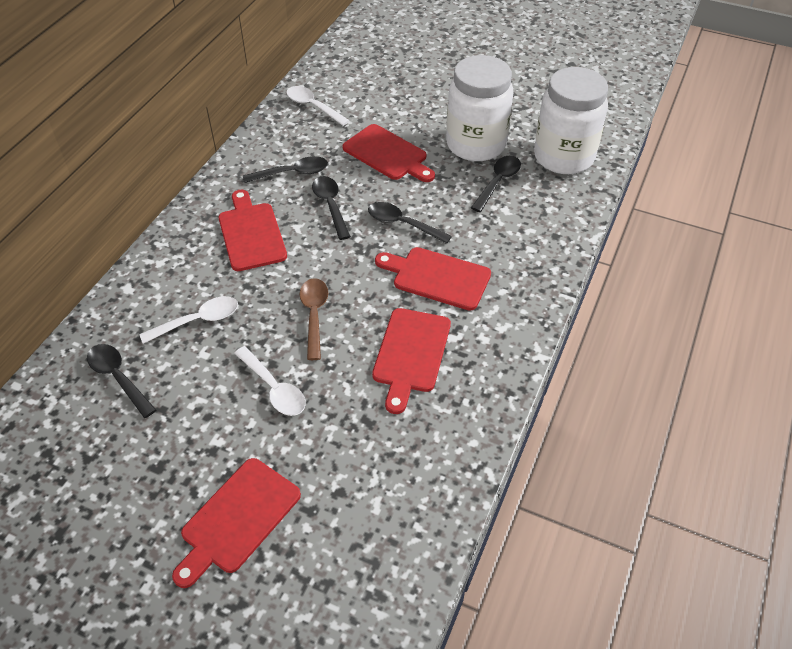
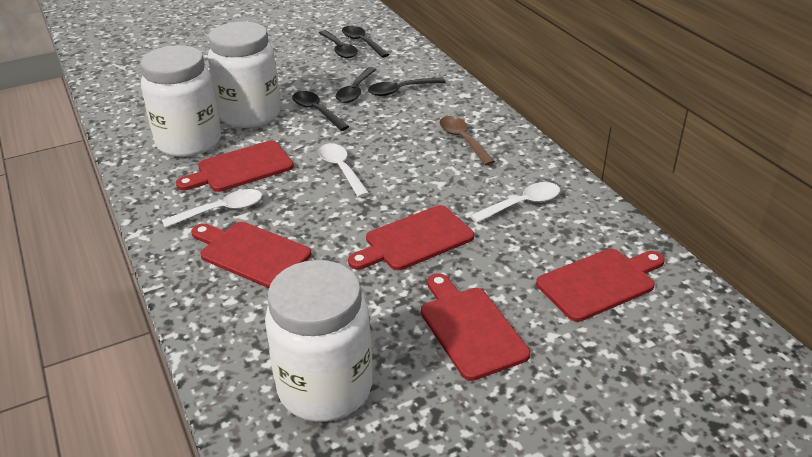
white jar: [446,55,514,161] [534,67,608,174] = 2 -> [140,45,221,157] [208,22,280,128] [265,260,373,422] = 3

